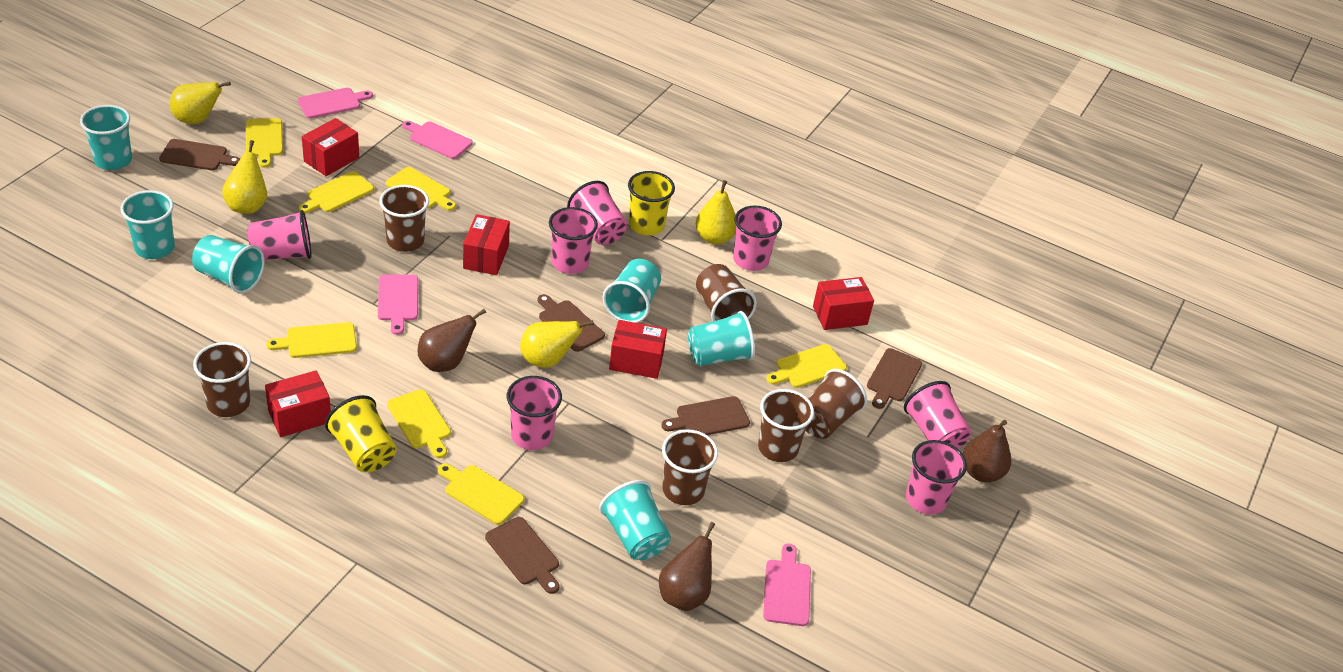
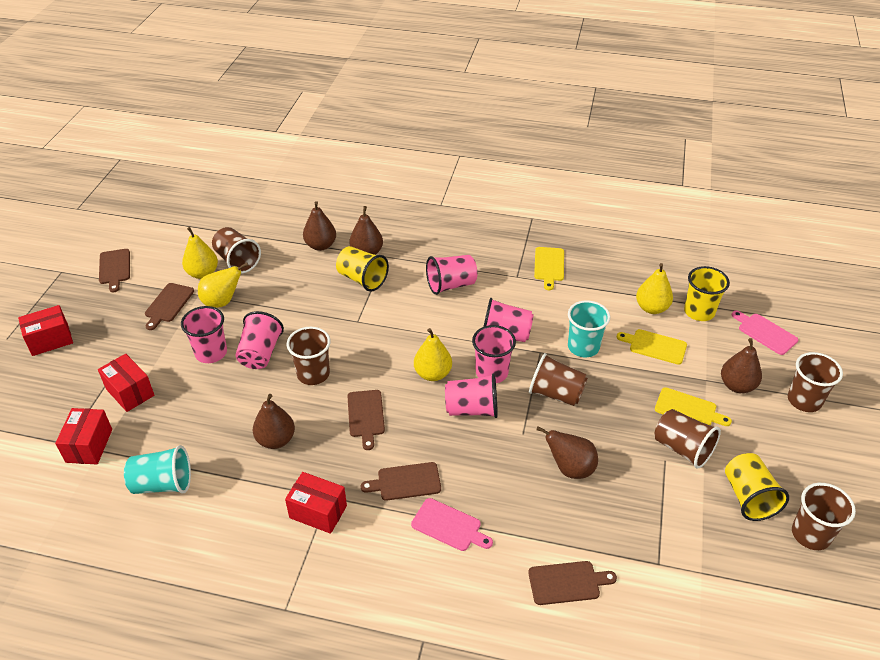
brown pear: [418,309,486,372] [659,522,715,611] [963,420,1011,482] = 3 -> [253,394,295,449] [303,201,336,251] [349,206,383,255] [536,426,598,479] [721,338,762,393] = 5
pink cup: [247,210,312,260] [507,376,562,450] [549,207,598,274] [567,181,627,245] [733,206,782,271] [904,381,971,449] [906,440,967,515] = 7 -> [181,306,227,363] [236,311,284,369] [426,255,478,295] [445,374,498,418] [472,325,516,383] [483,298,534,342] = 6
pink cutting board: [298,88,373,118] [378,275,418,335] [402,121,473,159] [763,543,811,626] = 4 -> [411,498,493,551] [732,310,798,355] = 2
red box: [265,370,331,437] [302,118,359,176] [463,214,510,275] [609,320,667,379] [813,277,874,330] = 5 -> [18,305,73,356] [55,408,112,464] [98,354,154,412] [285,472,347,534] = 4
turquoise cup: [80,105,132,170] [120,190,175,259] [192,235,265,294] [599,480,671,560] [603,259,661,323] [688,311,755,366] = 6 -> [124,445,191,494] [568,300,610,357] = 2
yellow cup: [325,395,396,472] [628,171,675,235] = 2 -> [336,246,389,292] [684,266,730,321] [725,453,789,521] = 3
yellow cutting board: [246,118,283,168] [266,322,357,358] [299,171,374,213] [386,167,456,211] [387,389,451,458] [438,463,524,525] [766,344,847,388] = 7 -> [534,247,564,290] [616,329,687,365] [655,387,732,426] = 3

